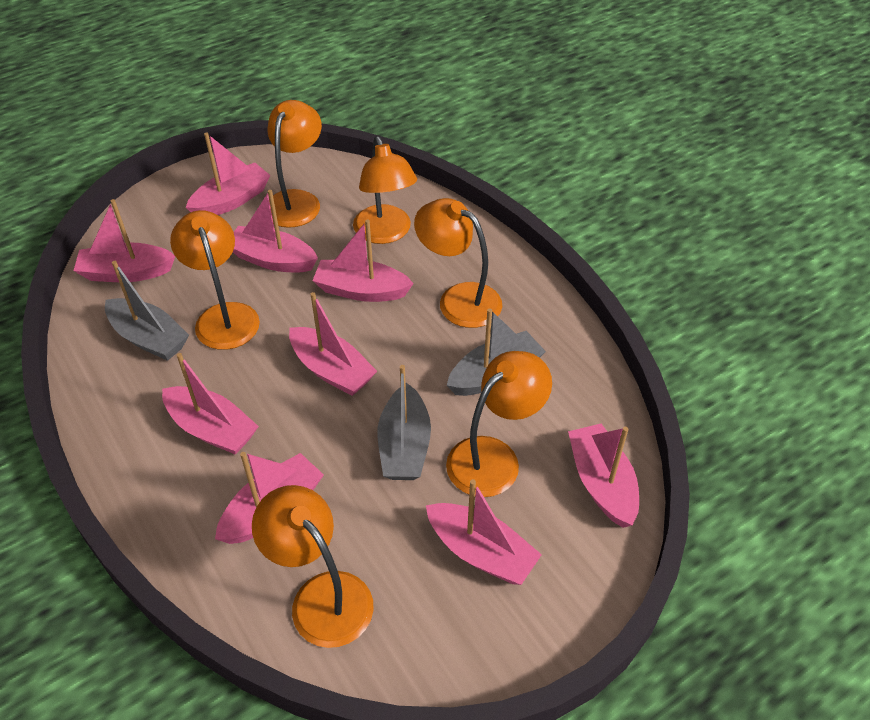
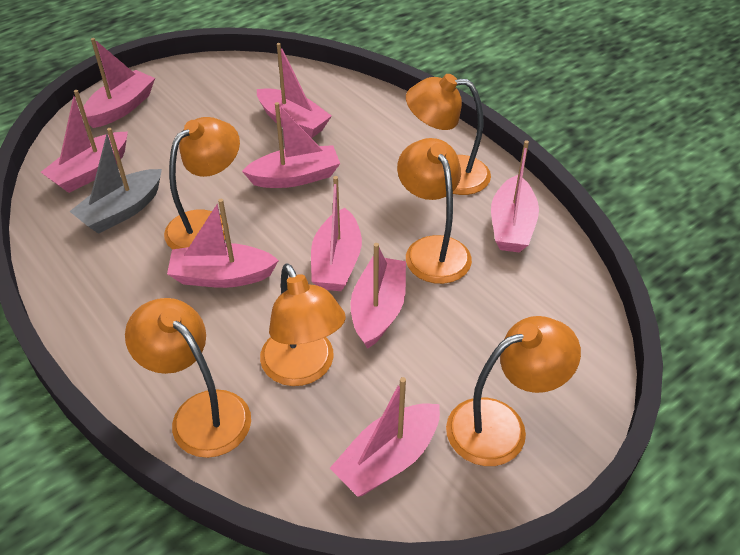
grey boat: [105,261,189,361] [378,365,431,480] [447,308,546,396] = 3 -> [69,128,162,234] = 1

